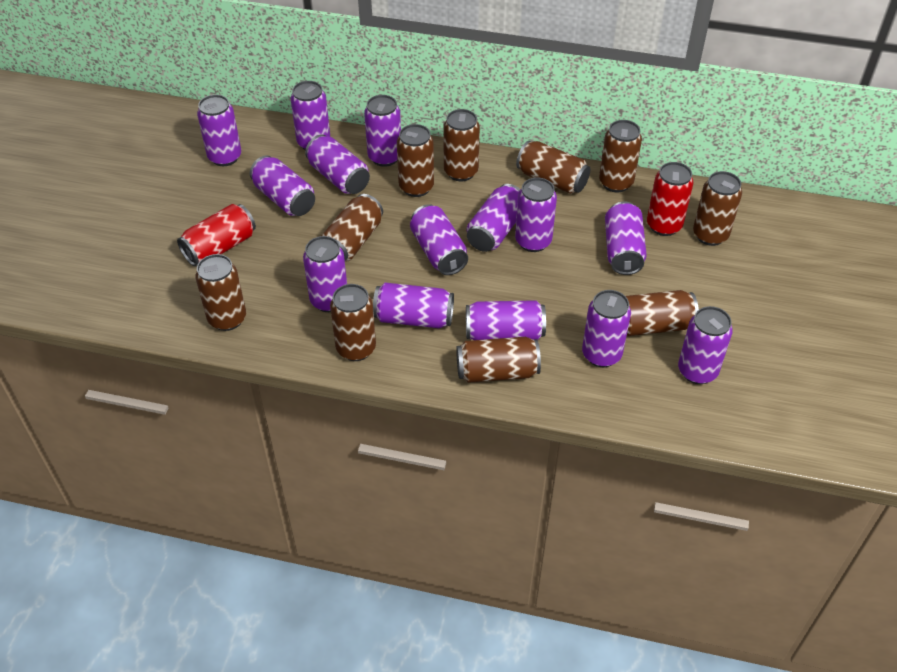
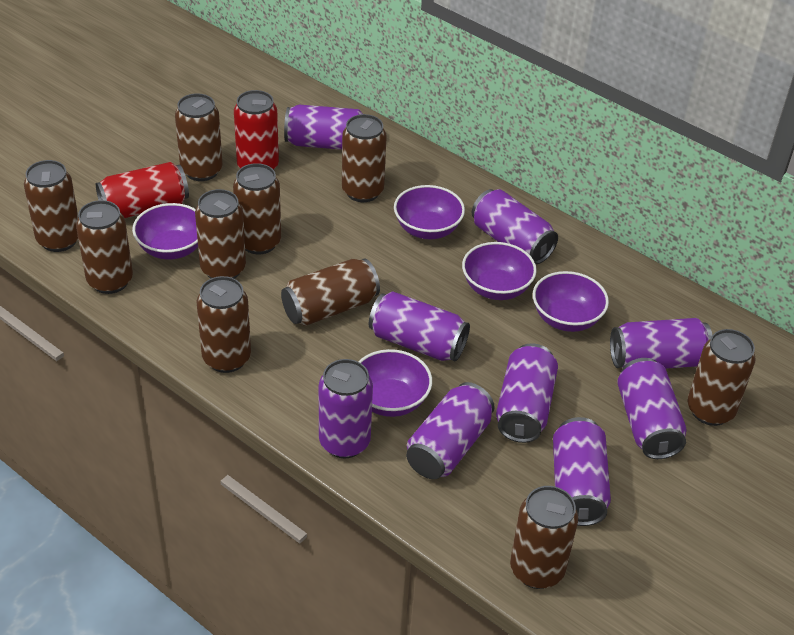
purple bowl: none = 0 -> [132,203,198,260] [358,349,432,417] [394,185,465,239] [462,242,537,300] [533,271,609,332] = 5
purple can: [197,95,241,166] [250,155,315,216] [291,81,330,150] [303,236,347,312] [305,135,370,194] [364,95,401,167] [373,283,454,328] [410,204,468,275] [466,300,546,340] [467,184,520,252] [515,178,557,252] [582,290,631,367] [605,202,647,275] [678,306,733,384] = 14 -> [284,104,363,150] [319,359,373,458] [369,292,470,362] [406,382,495,479] [472,189,558,264] [496,343,558,443] [553,417,611,526] [610,318,712,369] [617,358,686,459] = 9

